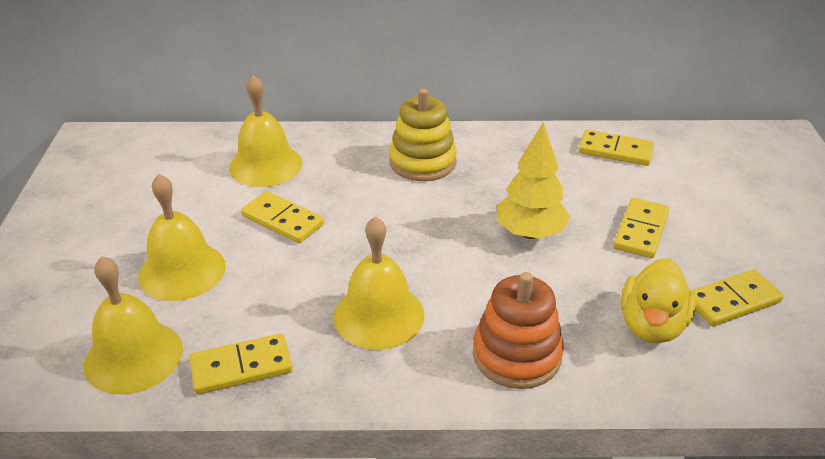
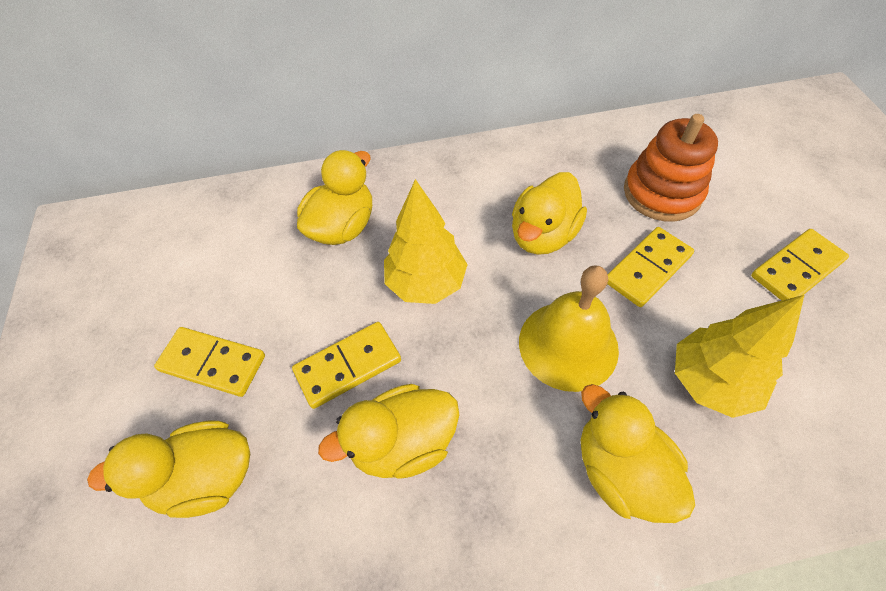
yellow bell: [84,256,183,395] [138,174,226,301] [229,75,302,187] [333,216,424,349] = 4 -> [519,265,619,392] = 1
yellow domino: [189,333,293,395] [241,191,324,243] [578,129,654,166] [614,198,669,258] [694,269,784,326] = 5 -> [154,327,265,397] [292,322,401,409] [607,227,694,307] [751,229,849,301] = 4
yellow duck: [621,258,697,343] = 1 -> [87,421,250,518] [297,150,372,245] [318,384,459,479] [512,172,587,255] [581,384,695,523] = 5
yellow stacking toy: [389,88,457,181] = 1 -> none = 0
yellow tree: [497,122,570,239] = 1 -> [384,179,468,304] [675,295,804,418] = 2

